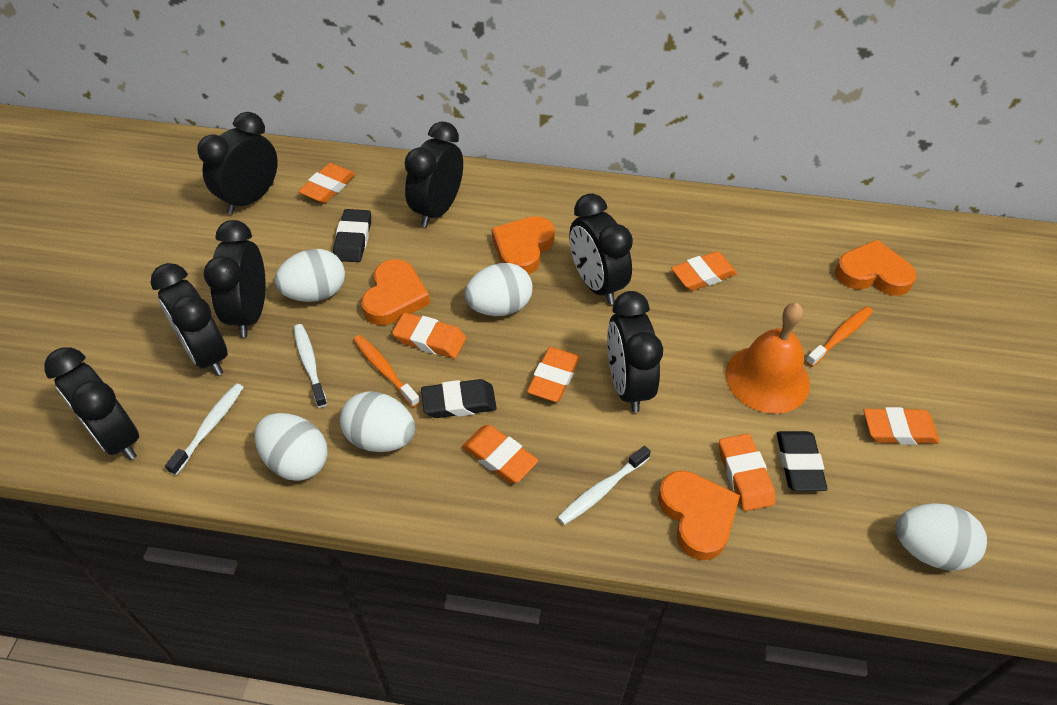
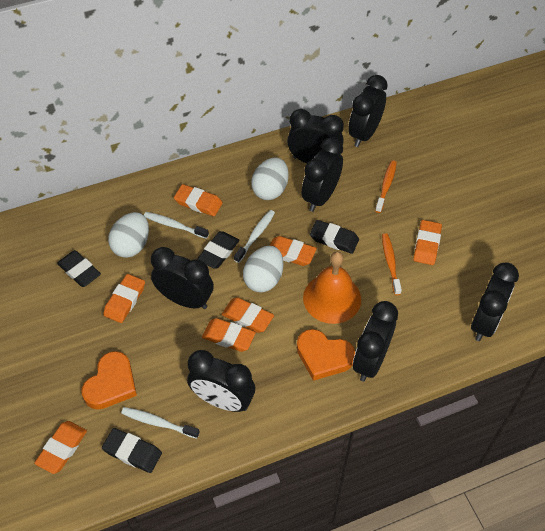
black eraser: [333,209,371,262] [421,379,497,418] [777,431,828,491] = 3 -> [57,250,101,287] [102,428,162,473] [197,231,240,269] [310,220,359,254] = 4
orange heart: [361,259,430,325] [492,216,555,275] [658,471,740,560] [835,240,917,296] = 4 -> [82,351,137,410] [297,329,355,381] = 2
white egg: [255,413,328,481] [274,249,345,302] [340,391,415,452] [464,263,533,316] [896,503,987,571] = 5 -> [108,212,149,258] [243,246,283,292] [251,157,289,200] = 3

